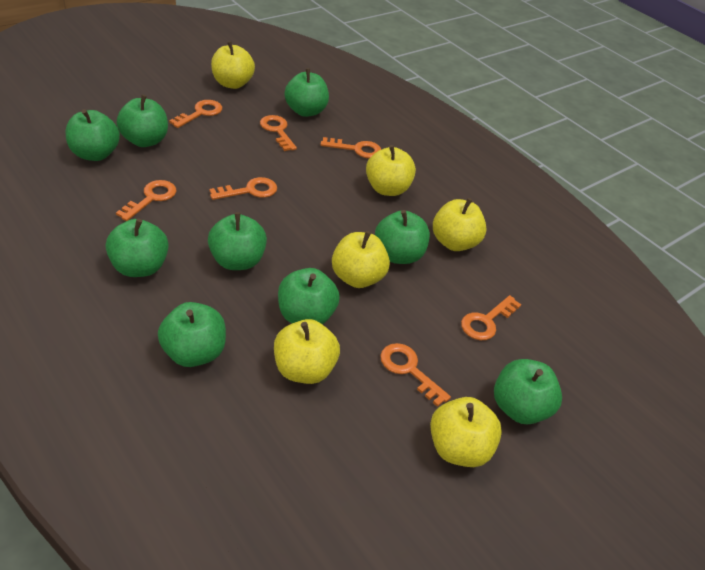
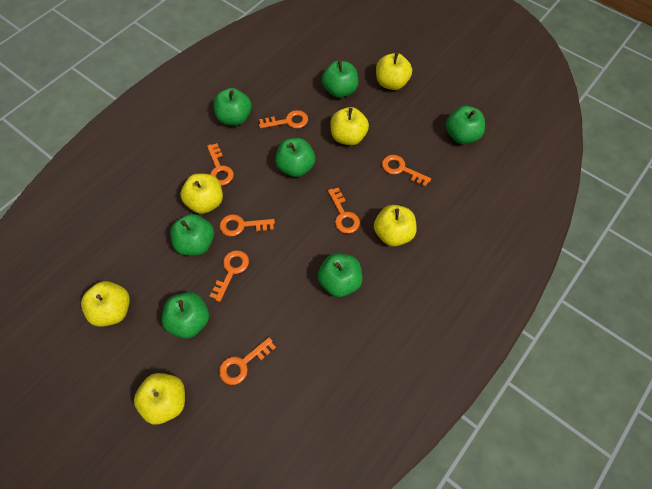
green apple: [66,109,120,161] [106,219,169,277] [117,95,168,147] [158,302,226,367] [208,212,267,270] [278,268,340,325] [285,68,329,117] [375,210,430,264] [494,359,562,424] = 9 -> [162,292,209,338] [170,214,214,256] [213,88,252,126] [275,138,315,177] [318,253,362,297] [322,60,358,98] [446,106,485,144] = 7

